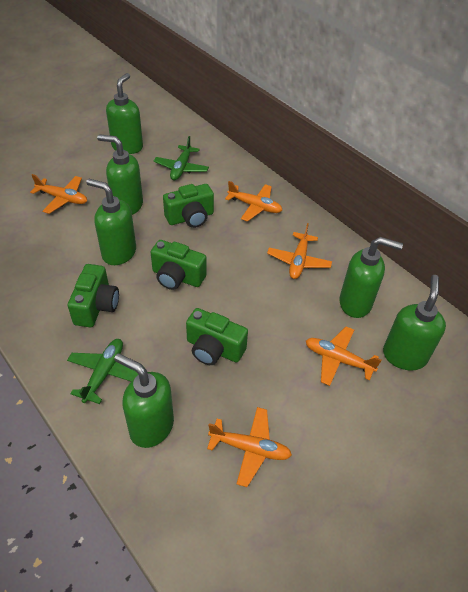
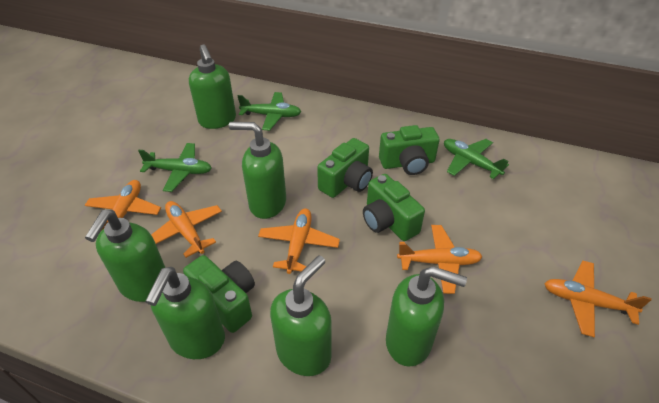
green plane: [67,339,139,404] [154,136,209,180] = 2 -> [138,143,212,192] [238,92,301,131] [444,139,509,179] = 3

